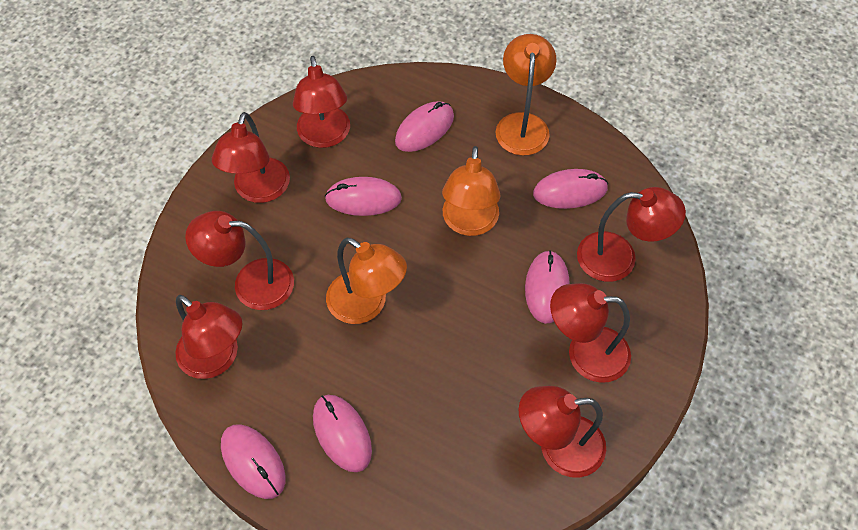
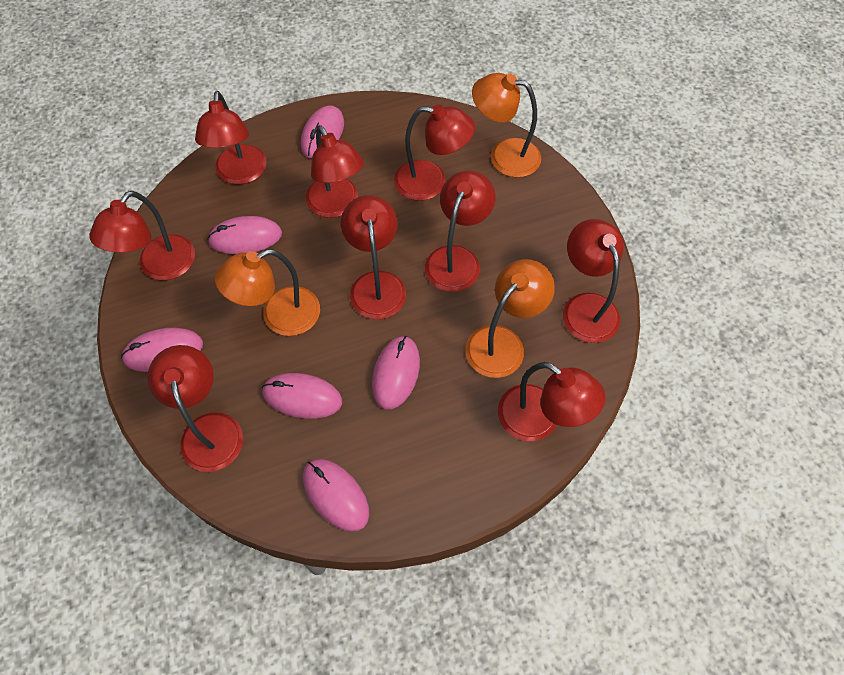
red lamp: [175,295,243,379] [185,211,294,310] [212,112,290,203] [293,56,350,148] [519,386,606,478] [550,283,631,383] [577,187,686,282] = 7 -> [89,191,195,280] [147,345,243,472] [195,91,267,184] [306,125,364,218] [341,195,406,319] [394,104,475,201] [425,171,496,292] [498,362,605,441] [563,219,624,343] = 9

